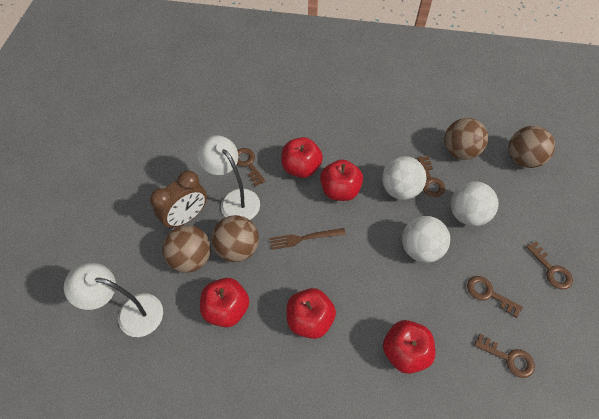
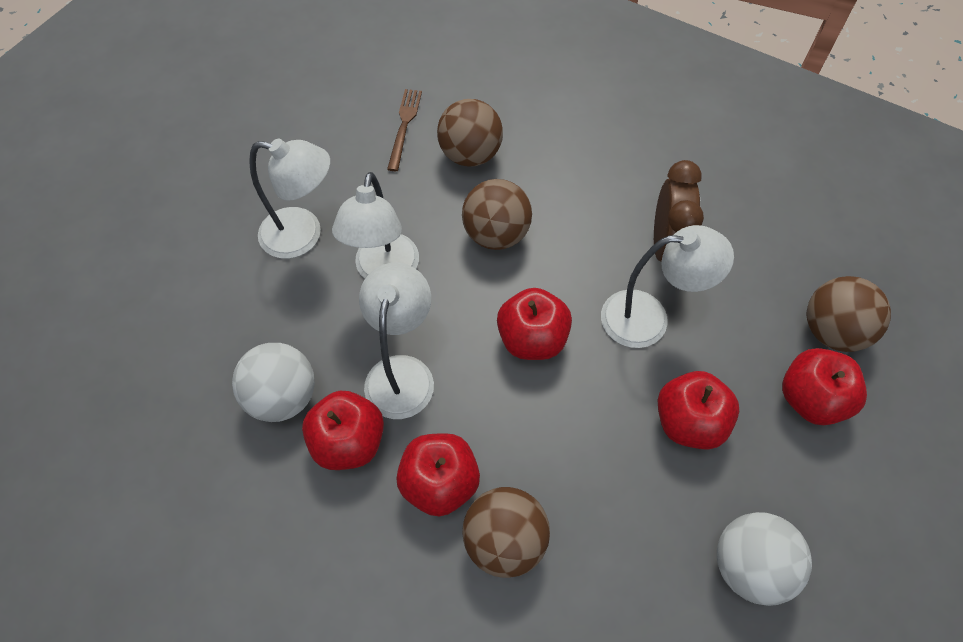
brown key: [237,148,266,186] [417,156,445,197] [467,276,523,318] [474,334,535,378] [526,241,573,289] = 5 -> none = 0
white ball: [382,156,427,200] [402,216,450,263] [451,181,499,226] = 3 -> [232,343,315,422] [717,512,812,606] = 2
white lamp: [64,263,163,337] [197,135,260,220] = 2 -> [249,139,330,259] [332,172,419,279] [359,263,434,419] [601,225,734,348] = 4

